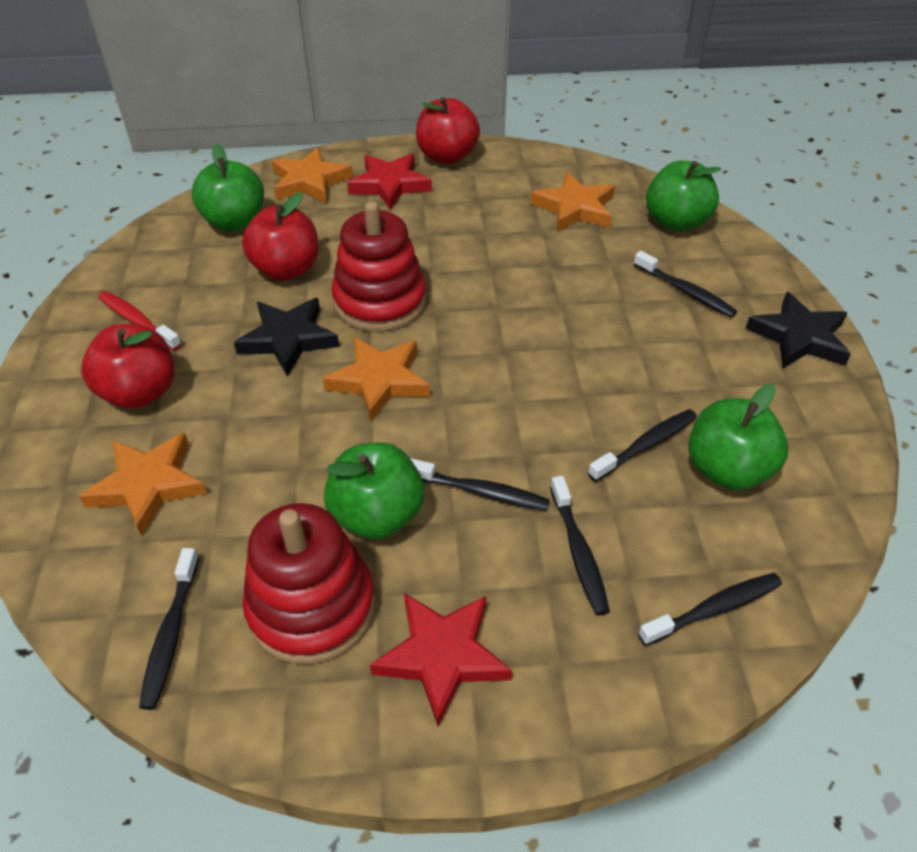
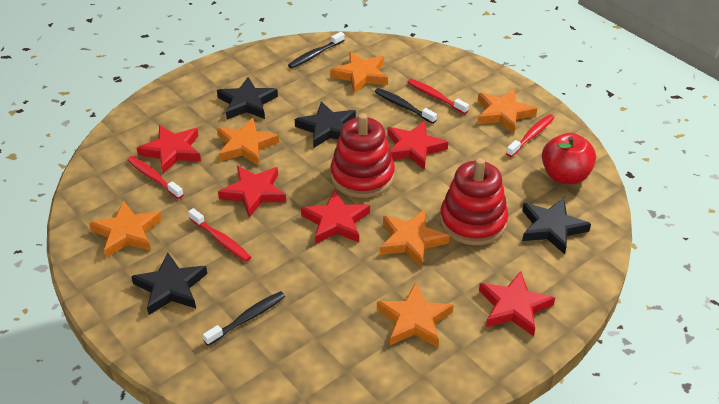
black star: [234,298,339,376] [745,292,851,368] = 2 -> [131,252,207,315] [217,77,278,120] [295,101,356,148] [522,198,591,254] = 4
black toothbrush: [139,548,199,710] [410,458,549,511] [550,476,610,616] [588,409,697,482] [633,251,737,318] [638,573,782,646] = 6 -> [203,291,285,346] [288,32,345,68] [375,88,437,124] = 3
green apple: [192,144,264,231] [324,442,424,539] [646,160,721,232] [688,384,788,490] = 4 -> none = 0
orange star: [79,432,207,536] [272,147,353,203] [322,337,430,422] [531,172,615,232] = 4 -> [89,200,162,258] [217,118,279,166] [330,52,388,94] [377,282,453,347] [380,209,449,268] [477,88,537,133] = 6
red apple: [81,324,175,409] [242,192,318,281] [416,97,480,164] = 3 -> [542,133,596,184] = 1
red star: [347,154,432,210] [370,593,512,727] = 2 -> [137,125,201,173] [218,166,286,218] [301,190,370,244] [387,121,448,170] [479,271,555,336] = 5
red toothbrush: [98,291,182,351] = 1 -> [127,156,184,199] [188,208,251,262] [407,79,469,114] [506,114,554,157] = 4

